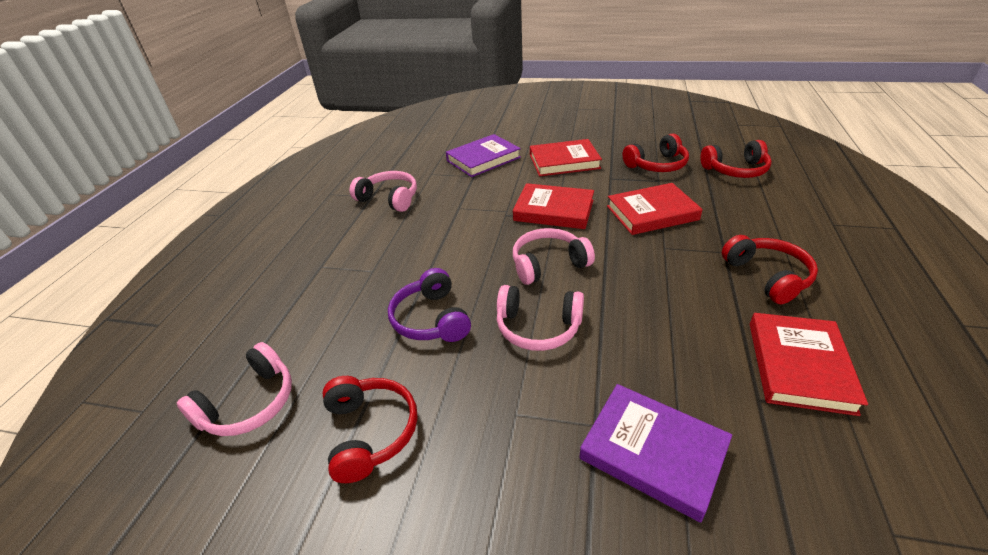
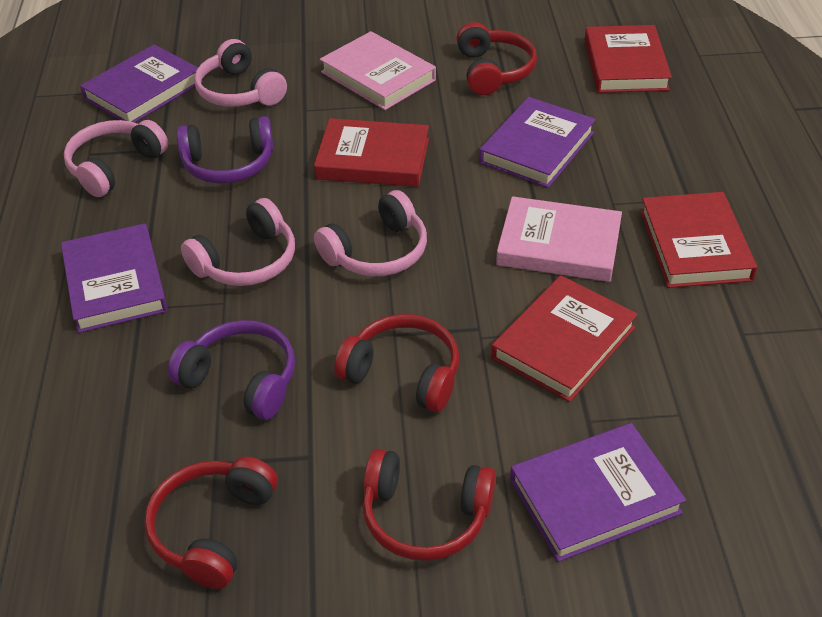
pink book: none = 0 -> [320,31,436,110] [496,196,622,282] = 2
purple book: [446,134,521,177] [579,384,732,522] = 2 -> [61,223,168,333] [80,44,203,123] [479,97,596,188] [510,423,686,562] = 4
purple headphones: [388,268,471,342] = 1 -> [168,320,295,420] [176,116,274,184] = 2

